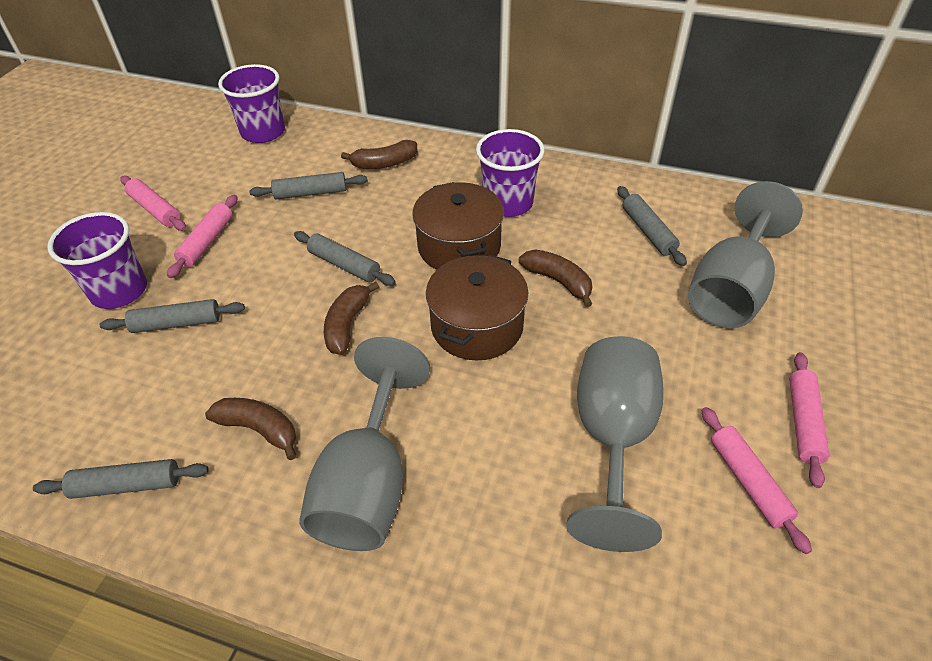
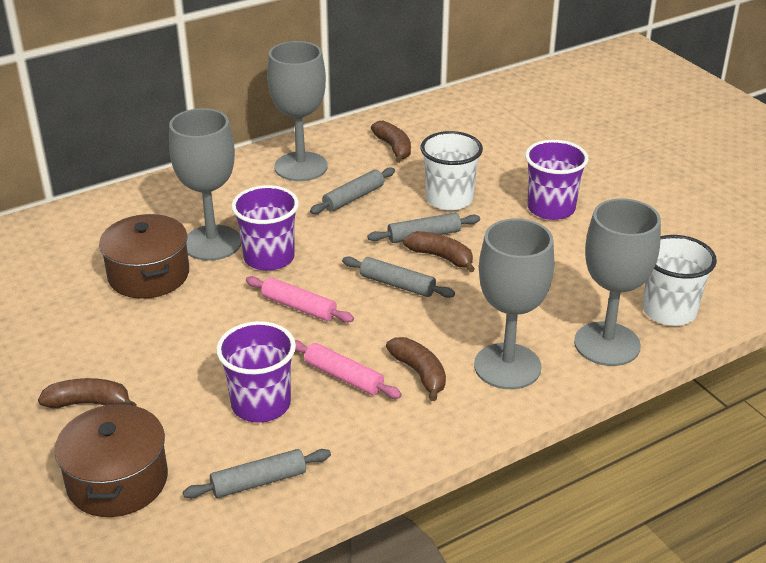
grey goblet: [299,337,430,551] [566,336,664,552] [688,181,803,328] = 3 -> [169,108,241,261] [267,41,328,181] [474,219,554,389] [574,198,661,366] = 4
grey rolling pin: [33,459,209,499] [100,299,245,333] [249,172,368,199] [294,231,395,286] [617,186,687,266] = 5 -> [183,449,331,499] [310,167,395,214] [342,257,455,298] [367,213,480,243] = 4
pink rolling pin: [120,175,186,231] [167,195,237,278] [701,407,812,554] [789,352,829,488] = 4 -> [246,276,354,323] [295,340,402,399] = 2
white cup: none = 0 -> [421,131,483,210] [643,235,717,326] = 2

